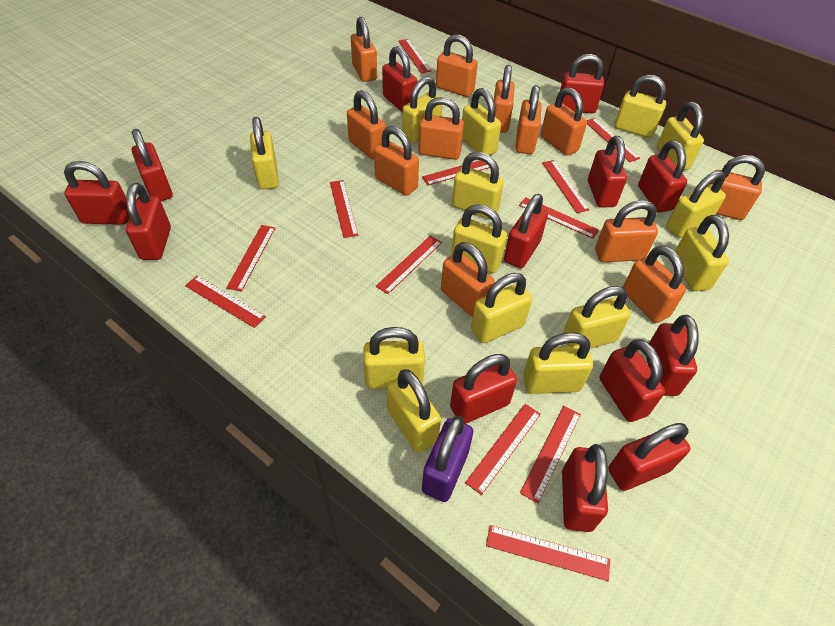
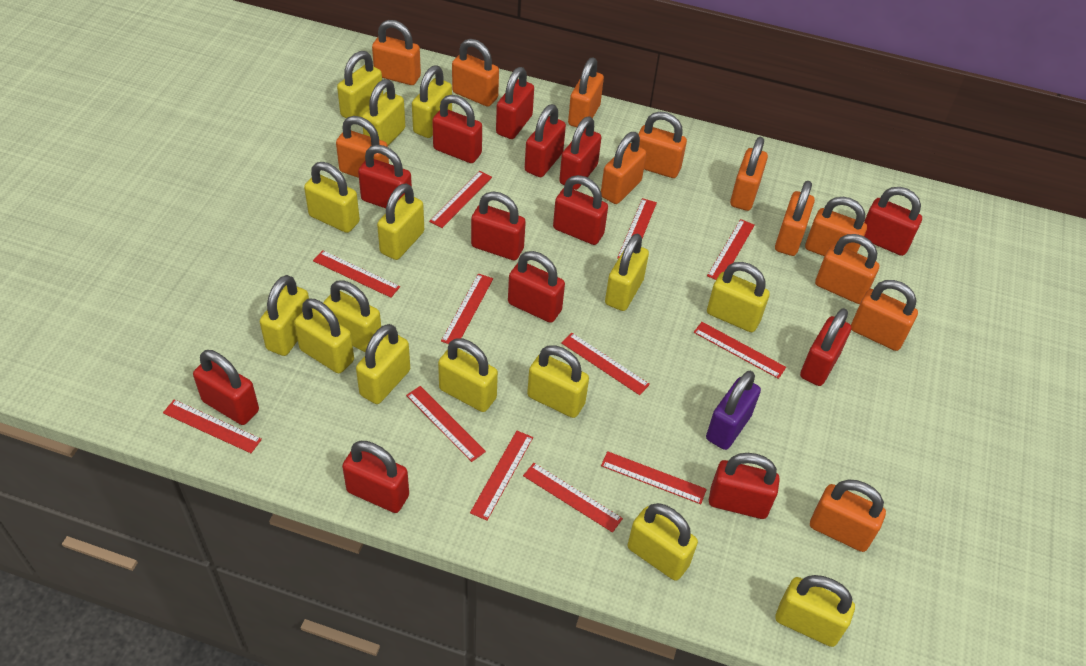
yellow padlock: [250,117,279,190] [364,327,425,389] [387,369,441,453] [402,76,442,143] [451,204,507,273] [452,152,504,219] [462,88,501,155] [471,273,532,343] [523,332,593,394] [563,286,631,348] [614,75,666,138] [657,102,704,170] [666,170,726,238] [675,215,729,291] = 14 -> [260,275,309,356] [294,299,354,373] [304,162,360,233] [323,280,381,352] [337,51,383,119] [356,324,410,404] [362,79,405,145] [377,183,424,260] [412,66,452,138] [438,338,498,412] [527,345,589,418] [605,234,649,311] [628,503,698,581] [707,262,770,332] [775,575,855,647] = 15

